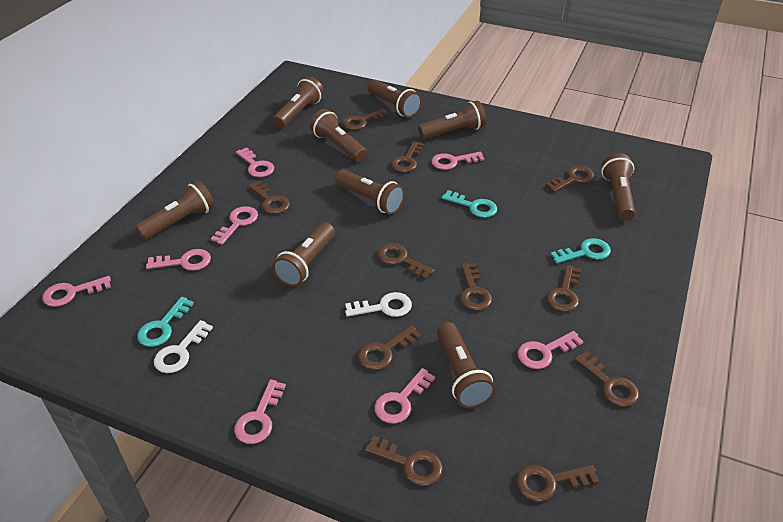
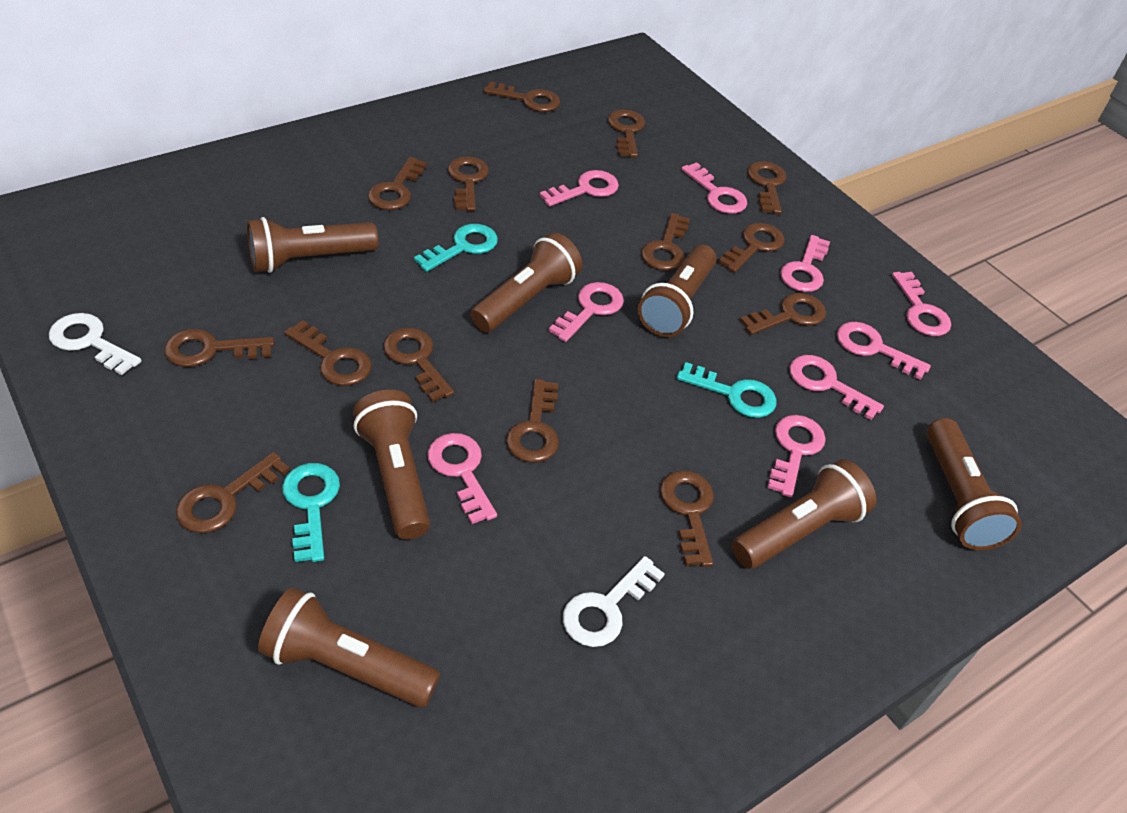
brown flashlight: [135,181,215,240] [272,222,335,287] [273,76,324,128] [310,109,367,162] [335,170,405,214] [368,80,422,118] [418,100,486,139] [437,322,495,408] [601,153,636,221] = 9 -> [247,217,378,273] [258,588,440,708] [353,390,430,539] [470,232,582,332] [638,245,716,337] [732,459,876,569] [927,418,1022,550] = 7
brown key: [249,181,290,214] [342,108,389,130] [358,325,422,370] [365,436,443,486] [378,243,434,279] [391,141,425,173] [460,263,492,311] [516,465,599,502] [546,166,594,192] [547,265,581,312] [574,351,639,407] = 11 -> [164,329,274,367] [176,452,289,533] [284,320,372,386] [368,157,427,210] [383,328,454,402] [448,156,489,211] [484,81,560,112] [506,379,559,462] [608,109,645,157] [641,213,690,271] [660,470,714,567] [718,223,785,273] [740,293,826,335] [747,161,786,214] = 14
pink key: [42,276,111,307] [146,249,211,271] [211,206,258,245] [234,379,286,444] [236,147,274,177] [374,368,435,424] [431,152,484,170] [517,331,583,369] = 8 -> [427,433,497,524] [539,170,619,206] [548,282,624,342] [681,162,747,214] [767,415,826,497] [780,235,830,292] [789,355,884,420] [837,322,931,380] [892,272,951,336] = 9

